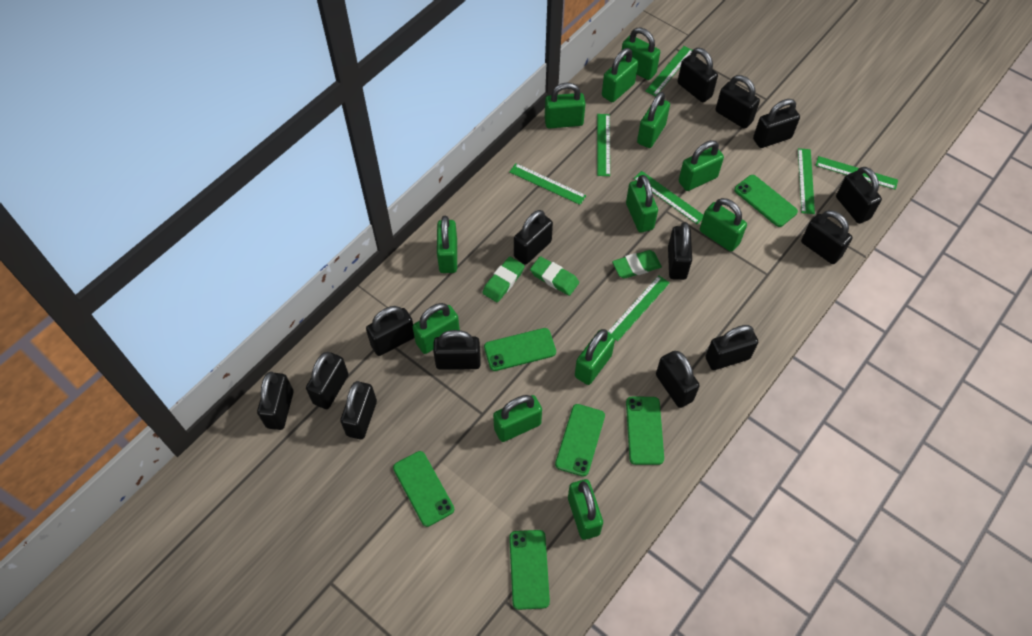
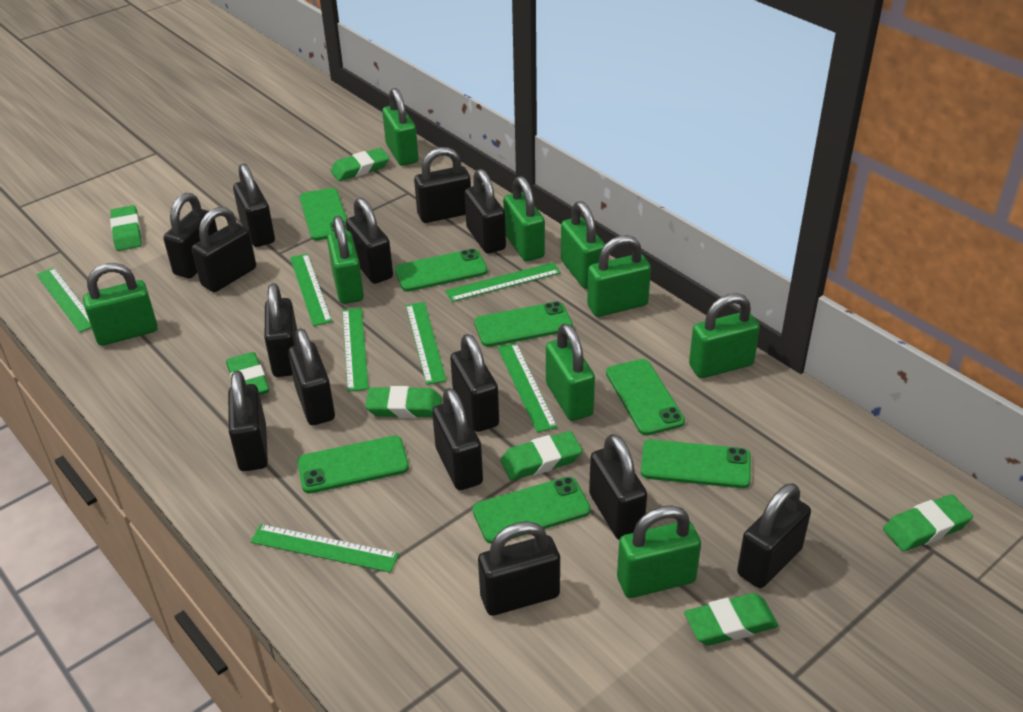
green eraser: [482,257,525,303] [530,256,579,296] [612,250,662,279] = 3 -> [110,205,142,251] [226,352,269,395] [330,148,390,181] [365,386,442,418] [500,431,582,480] [684,593,779,646] [883,494,973,552] = 7
green padlock: [413,303,460,354] [437,216,457,273] [493,395,542,442] [545,82,586,129] [568,479,603,540] [575,329,615,385] [602,48,638,102] [622,27,660,80] [626,175,658,233] [637,92,670,148] [679,140,724,191] [700,198,747,252] = 12 -> [83,263,158,346] [327,216,364,304] [382,88,419,166] [503,176,545,261] [546,324,595,421] [561,201,605,289] [587,235,651,317] [617,505,701,598] [689,293,760,378] = 9
green phone: [393,451,454,527] [484,328,556,371] [509,530,550,610] [555,404,605,477] [626,397,664,465] [734,175,798,227] = 6 -> [297,436,409,494] [300,188,347,241] [395,249,488,292] [473,477,591,544] [474,301,573,347] [606,359,685,436] [641,439,751,488] = 7

